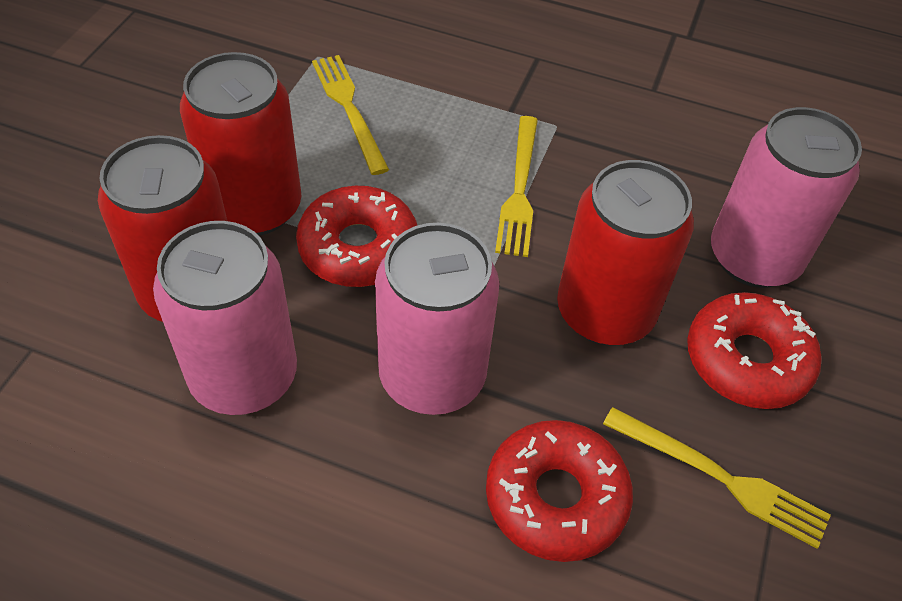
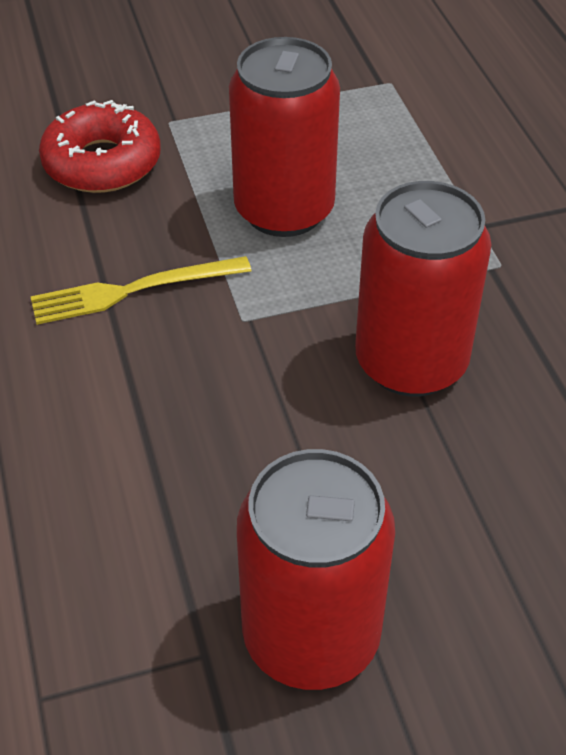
pink can: [153,221,297,415] [375,223,499,415] [711,107,862,288] = 3 -> none = 0
red donut: [296,186,418,287] [486,420,633,562] [687,292,822,409] = 3 -> [39,100,161,193] = 1
yellow fork: [312,55,389,175] [495,116,538,257] [603,407,831,549] = 3 -> [30,256,251,325] = 1

